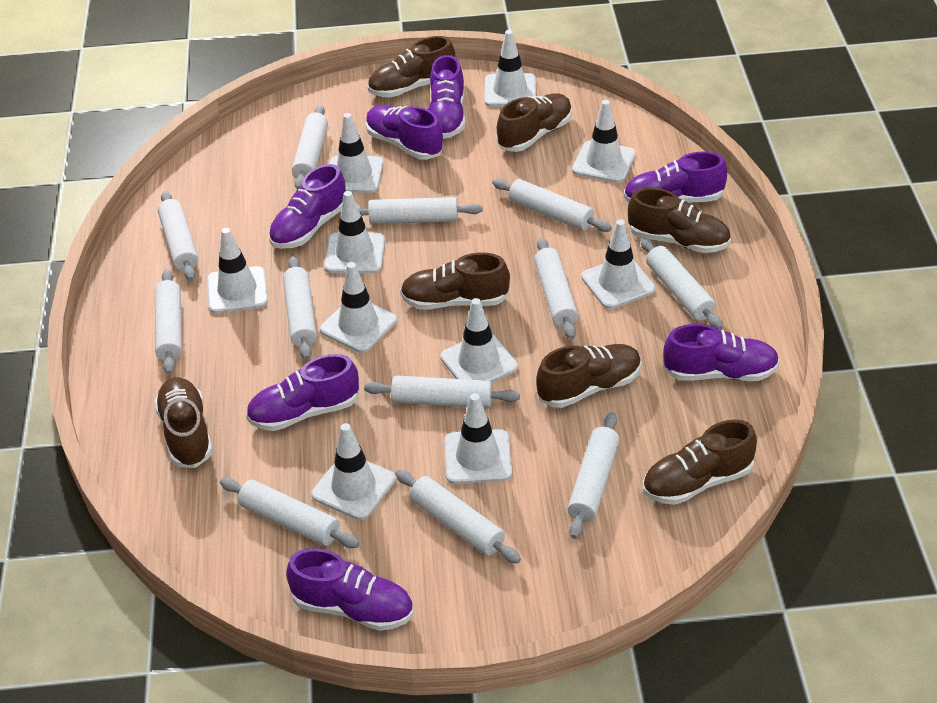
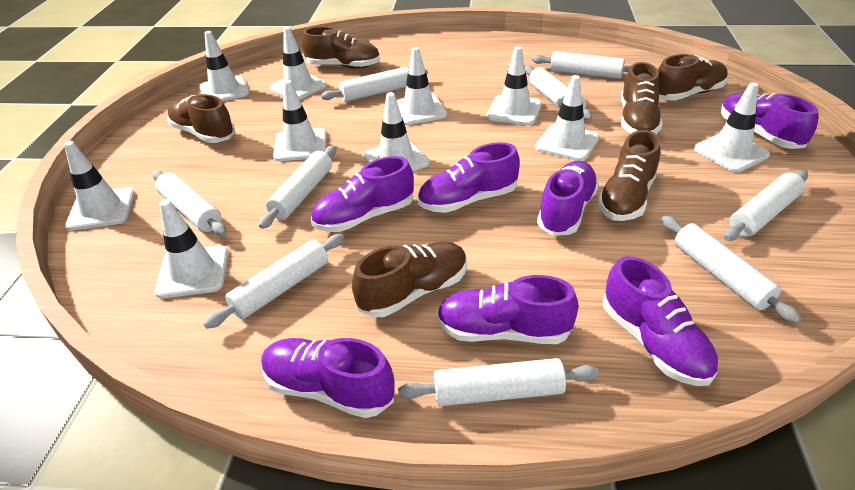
brown shoe: [154,377,213,468] [368,36,455,97] [400,252,510,310] [496,93,572,152] [536,344,642,408] [628,188,731,253] [643,419,757,505] = 7 -> [167,94,235,143] [302,26,380,69] [352,242,467,317] [598,130,661,221] [621,62,663,134] [658,54,728,101] = 6
white rolling pin: [155,269,182,375] [158,191,198,281] [220,478,359,548] [283,256,317,360] [292,105,328,190] [358,197,483,224] [364,375,520,408] [396,470,521,563] [492,178,612,232] [534,238,578,339] [567,412,619,539] [641,238,723,330] = 12 -> [153,170,227,236] [203,234,344,329] [259,145,336,229] [321,67,428,102] [398,358,599,406] [525,66,593,120] [532,51,631,79] [661,216,802,324] [724,170,808,241] = 9

